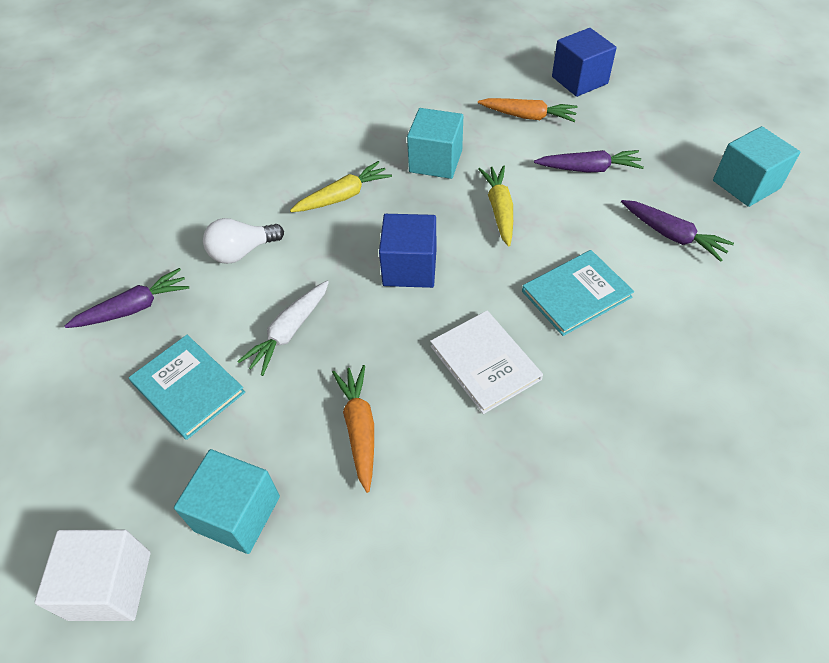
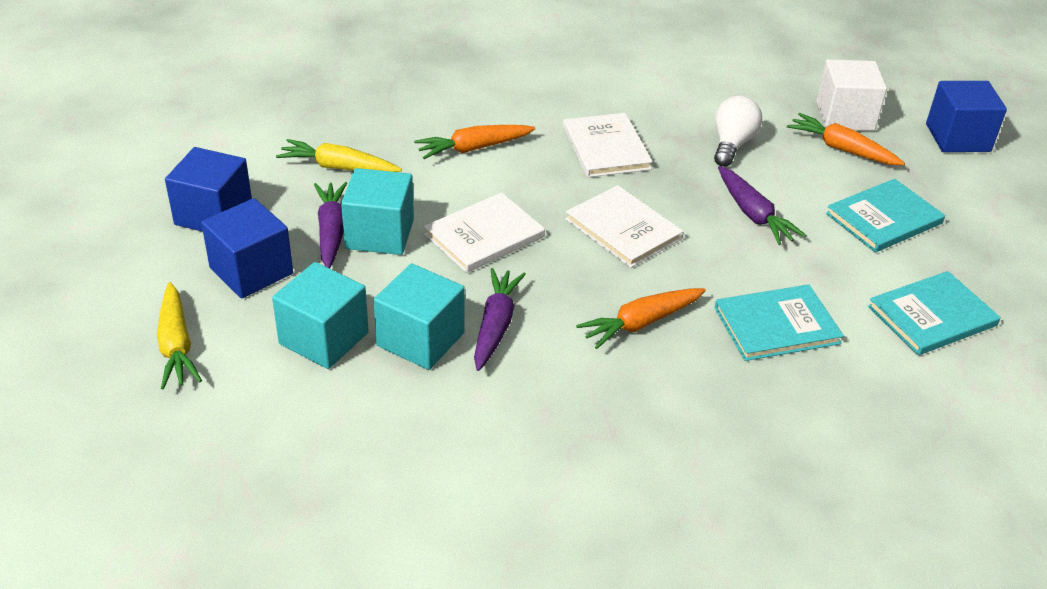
blue cube: [379,214,436,288] [552,28,617,97] = 2 -> [165,147,252,232] [201,198,293,298] [926,81,1007,152] = 3
orange carrot: [332,365,374,493] [478,98,578,122] = 2 -> [414,125,536,159] [576,288,706,349] [787,113,905,165] = 3
turquoise book: [129,335,245,440] [522,250,634,336] = 2 -> [714,284,844,361] [826,179,945,253] [868,271,1001,355] = 3
white book: [430,311,543,414] = 1 -> [424,192,545,273] [563,113,653,177] [566,185,684,268] = 3
white carrot: [237,281,329,376] = 1 -> none = 0

